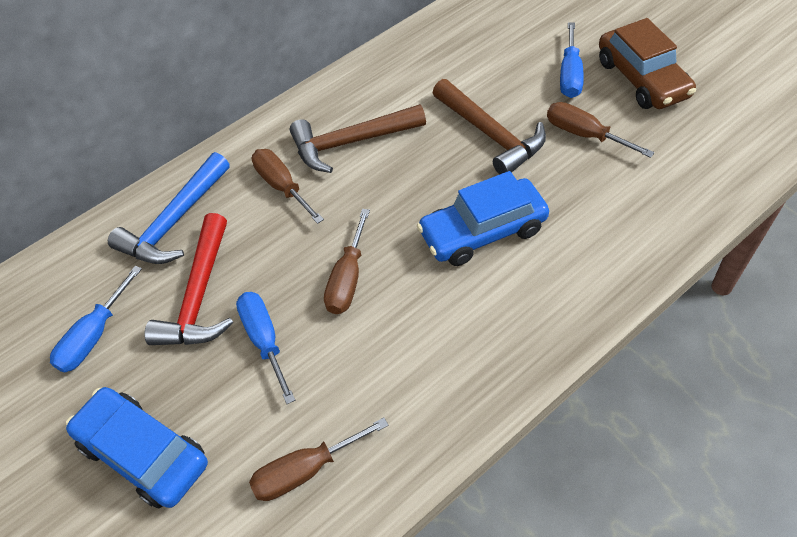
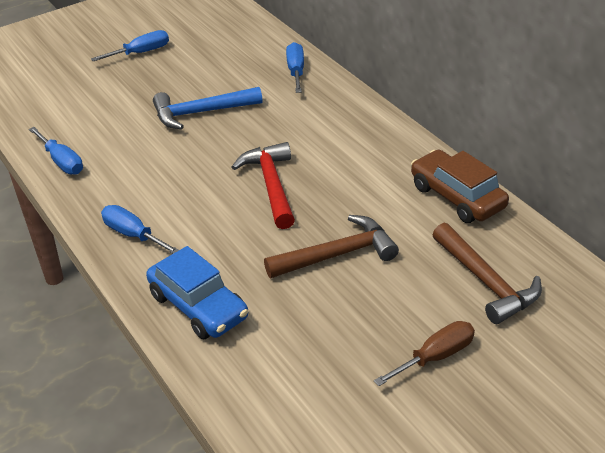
blue car: [66,387,208,508] [417,171,549,266] = 2 -> [146,246,248,339] = 1
blue screwdriver: [50,266,142,373] [236,292,295,404] [560,22,584,98] = 3 -> [29,127,83,175] [91,30,169,61] [101,205,179,253] [286,42,304,93] = 4
brown screwdriver: [249,418,389,501] [252,149,324,224] [324,209,370,314] [547,102,655,158] = 4 -> [374,321,475,386] = 1

